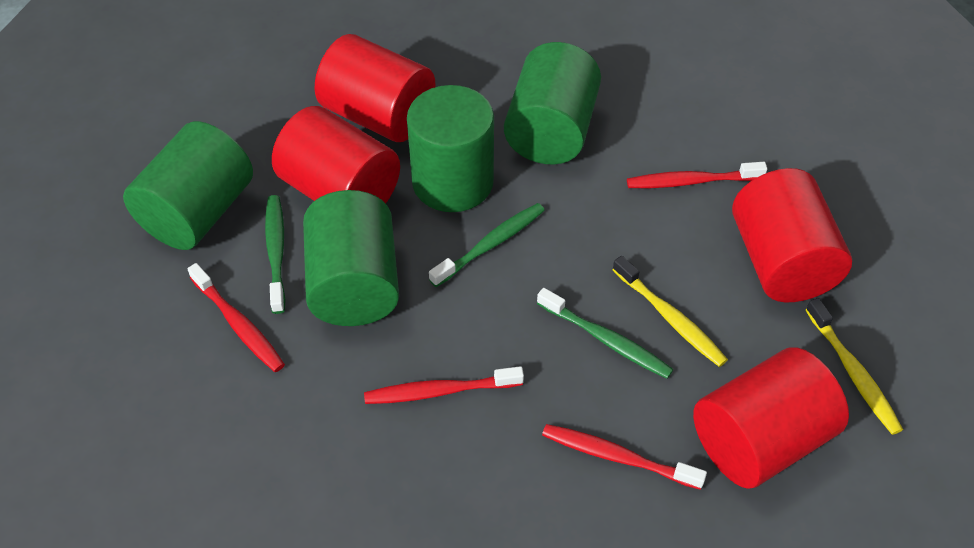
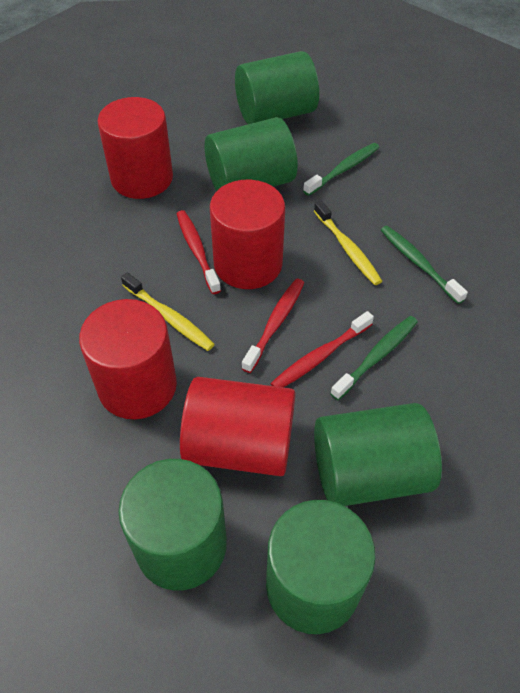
green cylinder: [123,121,253,250] [303,190,399,326] [407,85,494,212] [504,42,601,164] = 4 -> [118,459,227,591] [205,117,298,191] [235,51,319,124] [266,500,376,634] [314,403,442,506] = 5
red toothbrush: [187,263,285,372] [364,366,524,404] [542,424,707,490] [627,162,767,188] = 4 -> [177,210,221,294] [242,279,304,373] [270,311,374,387] = 3

